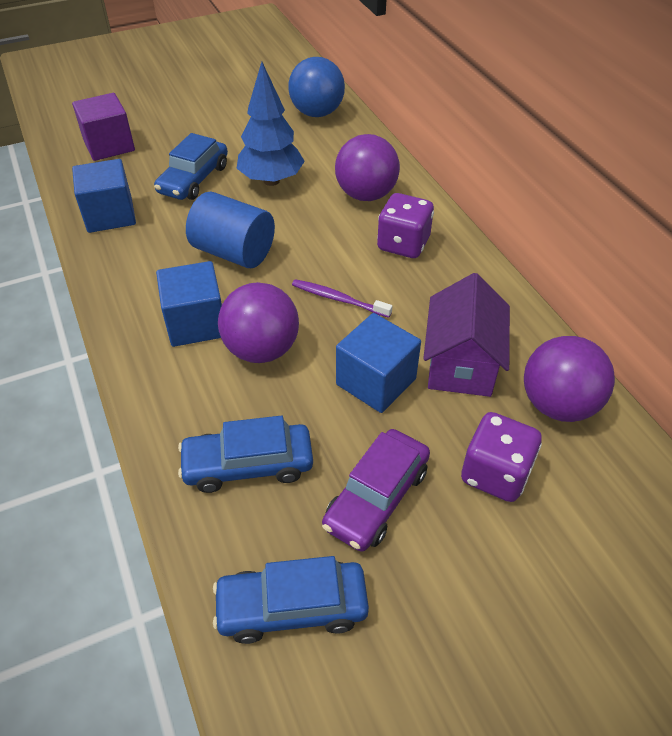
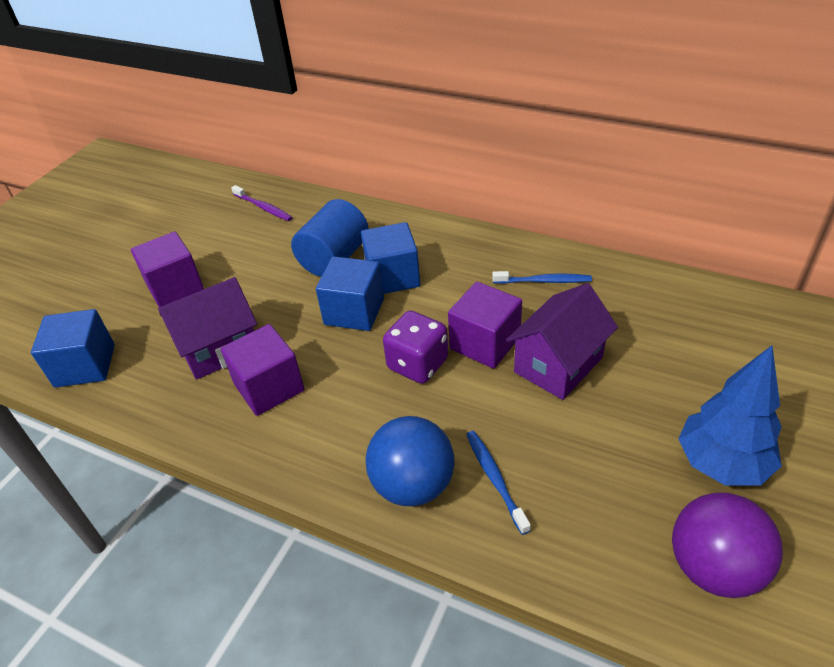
blue car: [154,133,228,200] [178,416,313,493] [213,556,369,644] = 3 -> none = 0
blue toothbrush: none = 0 -> [466,431,531,535] [492,271,592,284] = 2
purple ball: [218,282,299,363] [335,134,400,201] [524,336,615,422] = 3 -> [672,492,783,598] = 1
purple car: [322,429,430,552] = 1 -> none = 0
purple cube: [72,93,135,161] = 1 -> [131,232,204,307] [221,324,305,416] [448,282,522,369] = 3
purple dice: [377,193,434,258] [461,412,542,502] = 2 -> [383,311,448,384] = 1
purple house: [423,273,510,397] = 1 -> [158,277,257,380] [506,283,618,400] = 2

